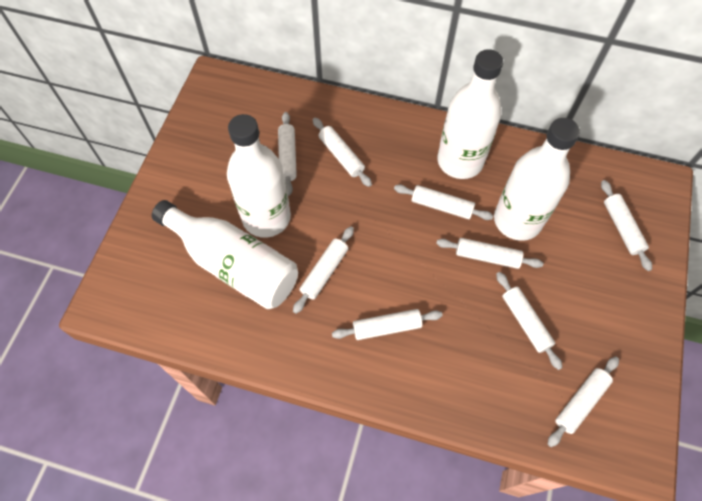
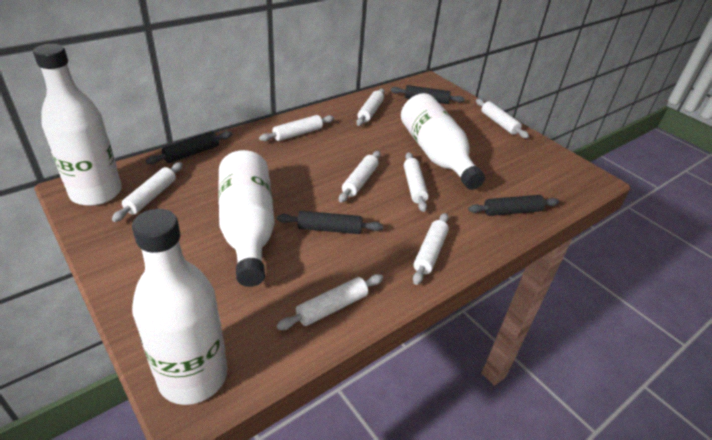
black rolling pin: none = 0 -> [146,131,232,164] [277,211,383,234] [391,85,465,104] [468,195,559,216] = 4
white rolling pin: [278,112,297,196] [293,226,354,314] [313,118,372,187] [332,309,443,340] [394,185,493,220] [436,238,543,269] [496,272,563,370] [548,357,619,447] [601,180,652,271] = 9 -> [112,162,183,222] [259,115,334,141] [277,274,383,330] [339,151,381,203] [356,88,385,126] [404,152,428,212] [413,213,449,285] [476,99,529,138] = 8

